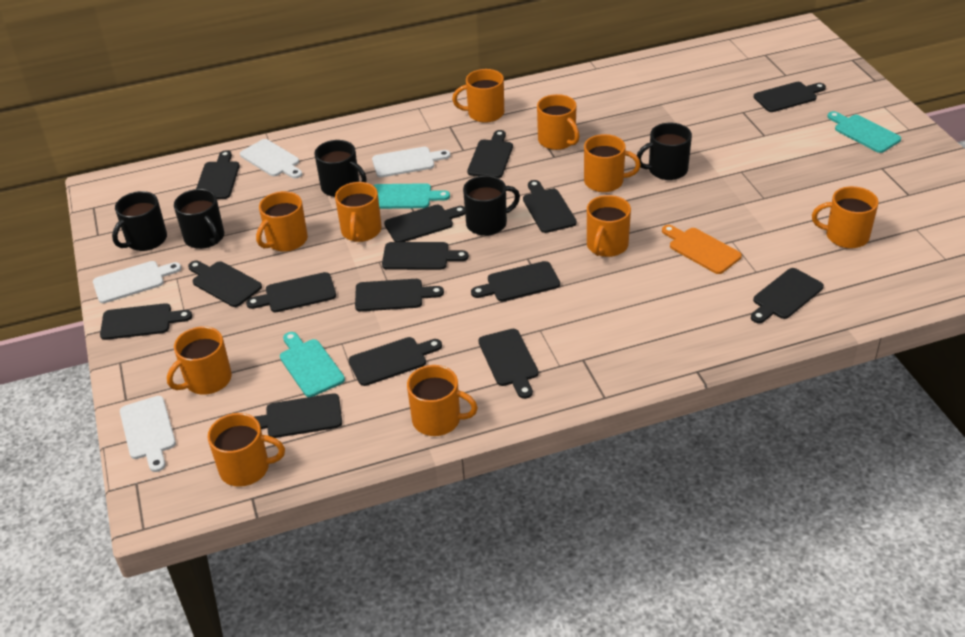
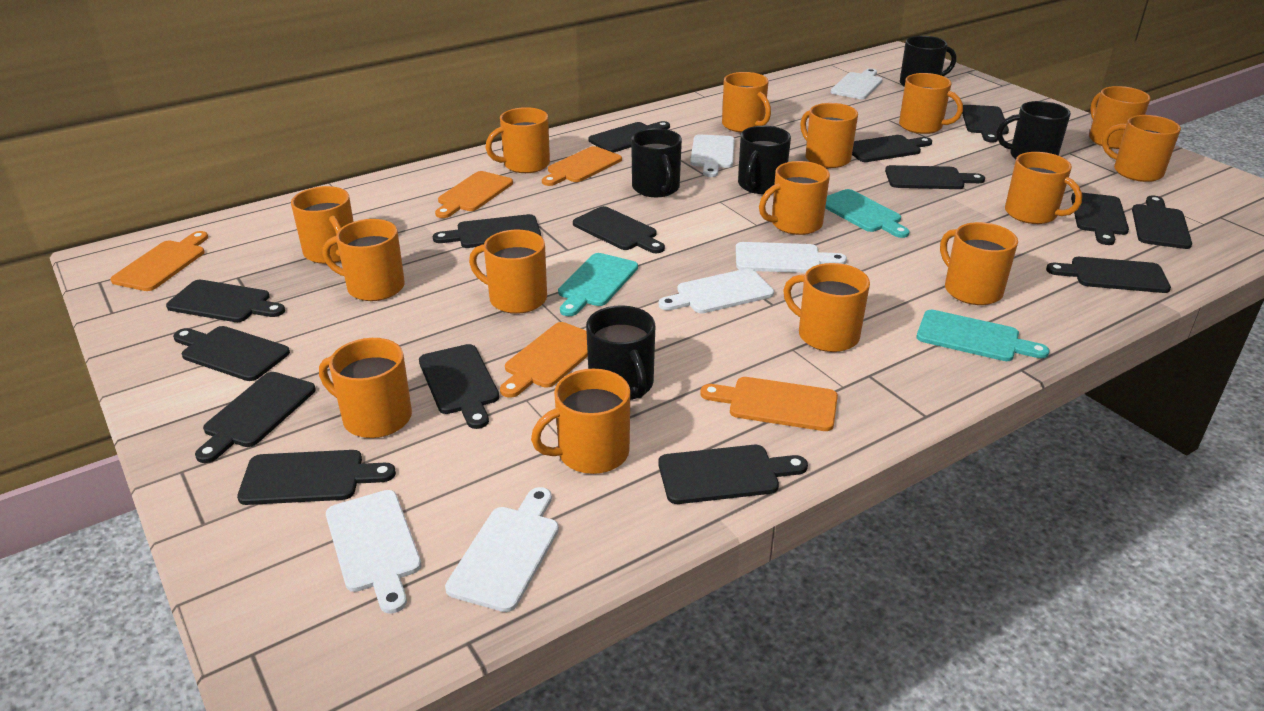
orange cutting board: [662,225,742,274] = 1 -> [110,231,208,291] [435,171,513,218] [500,322,588,398] [542,146,622,186] [700,377,838,431] = 5
orange mug: [167,326,232,395] [208,413,285,487] [256,191,308,252] [335,182,382,242] [407,365,478,436] [452,69,504,123] [537,94,580,150] [584,134,641,192] [587,195,631,257] [812,186,878,248] = 10 -> [291,186,354,264] [319,338,412,438] [323,219,405,301] [469,230,547,314] [486,107,550,173] [531,369,630,474] [722,72,771,132] [759,161,830,235] [783,263,870,352] [800,103,858,168] [899,73,963,134] [940,222,1018,305] [1005,152,1082,224] [1089,86,1151,149] [1102,115,1181,182] = 15
white cutting board: [93,261,181,303] [120,396,176,472] [240,139,302,179] [372,147,451,177] = 4 -> [326,490,421,614] [445,487,559,612] [659,268,774,313] [690,135,735,177] [736,242,847,273] [831,68,883,99] = 6

